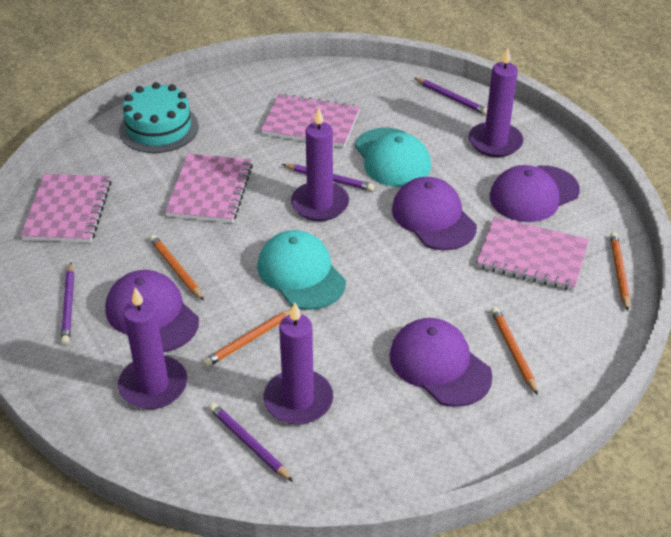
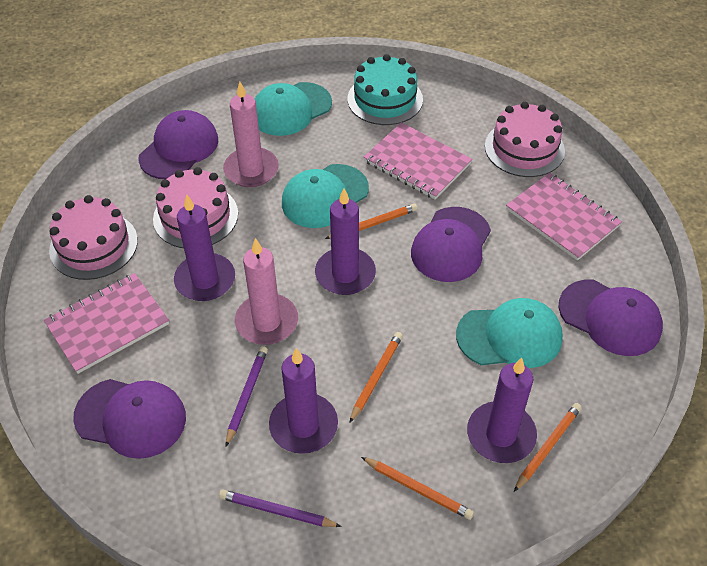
pink cake: none = 0 -> [49,195,138,280] [153,167,238,248] [485,102,565,177] = 3
pink candle: none = 0 -> [223,82,279,187] [235,238,298,345] = 2
pink notebook: [20,174,112,243] [165,154,253,223] [261,93,360,148] [476,217,589,291] = 4 -> [44,273,169,374] [364,122,472,199] [506,173,622,261] = 3
purple pencil: [61,262,74,345] [209,403,293,482] [282,164,374,191] [415,78,487,115] = 4 -> [219,489,342,527] [226,346,268,446] = 2
turquoise cap: [257,230,346,310] [355,128,431,187] = 2 -> [255,82,332,136] [282,164,369,228] [456,298,563,368] = 3

